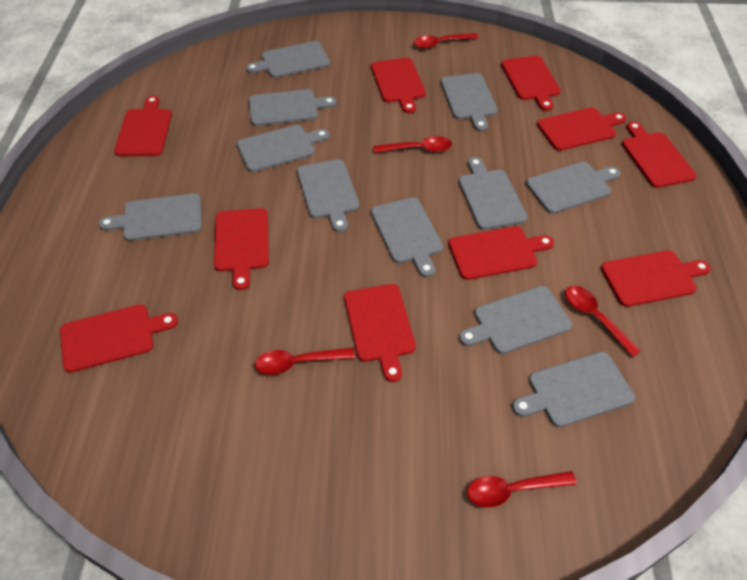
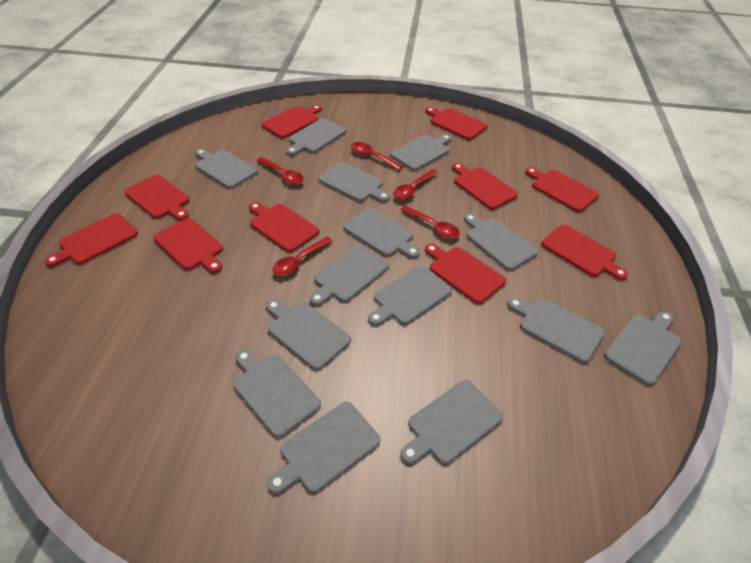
grey cutting board: [99,193,202,241] [237,125,330,172] [246,41,330,78] [249,89,337,126] [297,159,359,232] [371,197,443,277] [440,73,498,131] [458,157,527,230] [459,286,572,354] [512,352,635,427] [526,162,621,214] = 11 -> [195,149,258,188] [233,349,321,438] [266,299,351,370] [267,402,380,494] [286,118,346,156] [310,245,389,306] [319,162,390,202] [343,207,420,258] [368,265,452,326] [390,134,452,171] [400,380,503,464] [464,213,538,270] [507,297,605,363] [604,311,682,385] = 14

